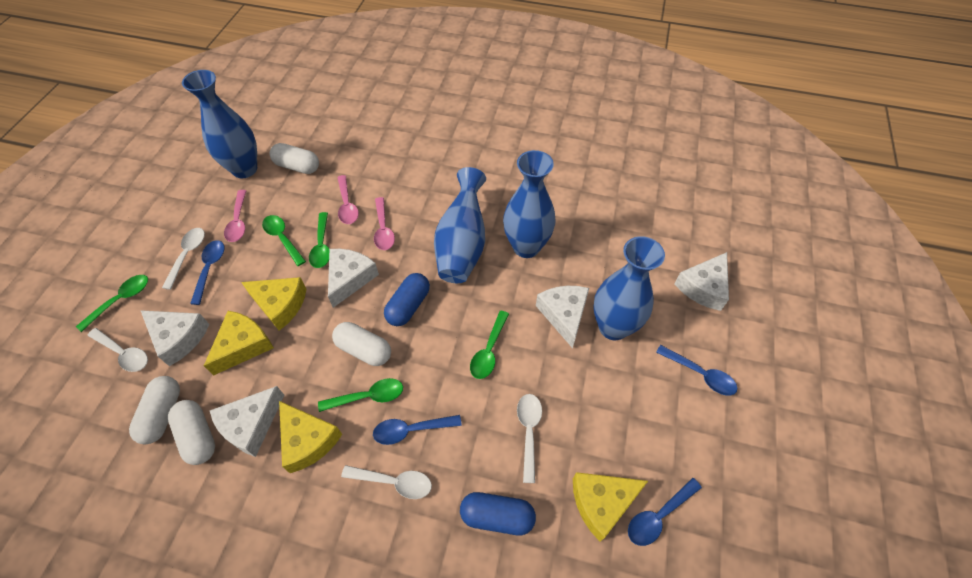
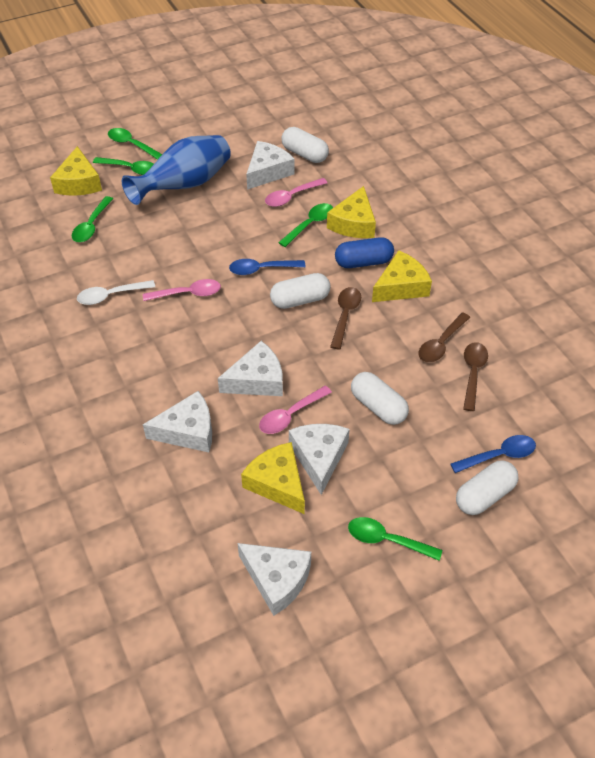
blue capsule: [384,273,430,326] [460,492,536,535] = 2 -> [335,237,394,268] = 1
blue spoon: [190,240,225,305] [373,415,462,445] [628,478,702,546] [656,345,737,395] = 4 -> [229,259,305,275] [450,435,536,473] = 2
blue vase: [182,70,257,178] [434,167,486,283] [503,150,555,258] [593,236,665,340] = 4 -> [122,135,231,205] = 1
brown spoon: none = 0 -> [330,287,361,349] [418,312,471,363] [463,342,488,411] = 3
white spoon: [88,328,148,372] [162,228,205,290] [341,465,432,499] [517,394,542,483] = 4 -> [77,280,155,305] = 1

